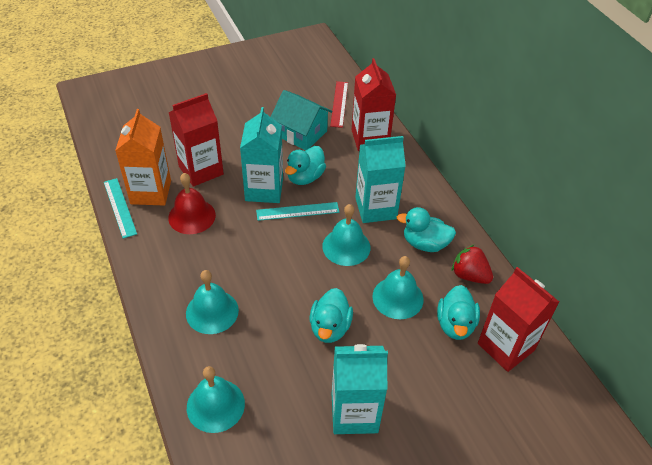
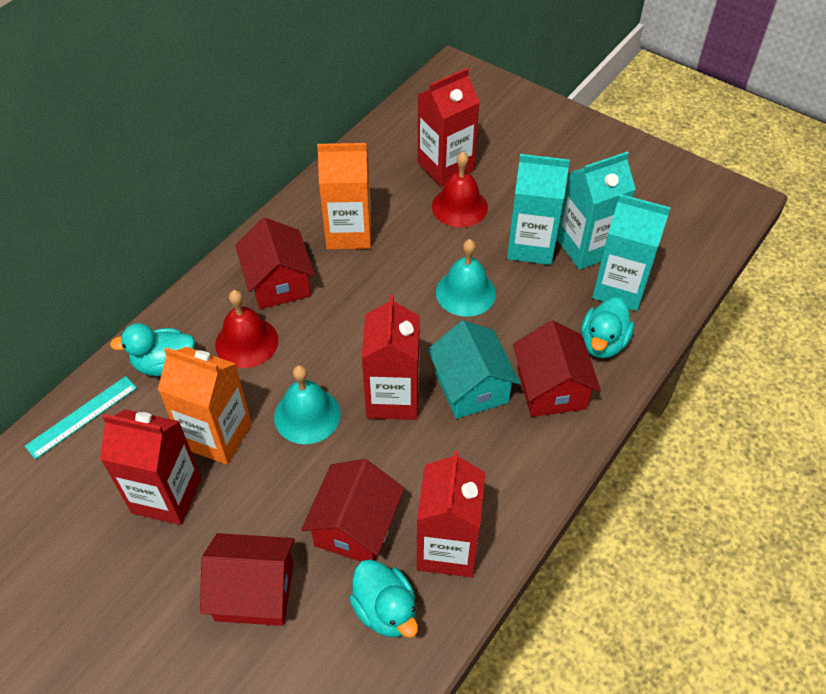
orange carton: [115,109,171,206] = 1 -> [158,347,252,465] [317,143,371,250] = 2
red bell: [168,173,216,234] = 1 -> [215,290,278,368] [432,152,488,228] = 2
red carton: [169,93,224,187] [352,58,396,151] [478,267,559,372] = 3 -> [100,409,202,525] [362,295,420,420] [417,68,480,186] [417,451,485,578] = 4
red house: none = 0 -> [200,533,295,626] [235,217,315,309] [301,459,404,562] [513,320,601,417] = 4
red ruler: [330,81,348,128] = 1 -> none = 0
red strawberry: [451,244,493,284] = 1 -> none = 0
turquoise bell: [186,270,239,334] [187,366,245,433] [322,204,370,266] [372,256,424,319] = 4 -> [274,365,341,444] [436,239,496,317] = 2
turquoise duck: [285,146,326,185] [310,288,353,343] [397,207,456,252] [437,285,480,340] = 4 -> [110,323,195,376] [349,559,418,638] [581,297,634,358] = 3
turquoise ruler: [104,178,137,239] [256,202,339,221] = 2 -> [25,376,137,459] = 1

